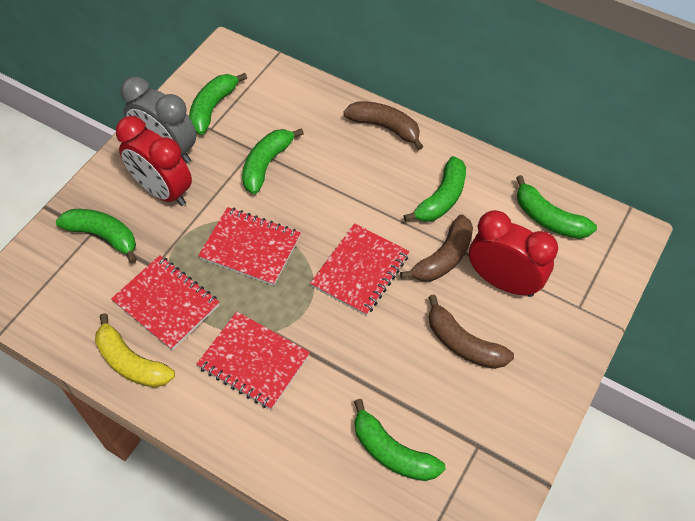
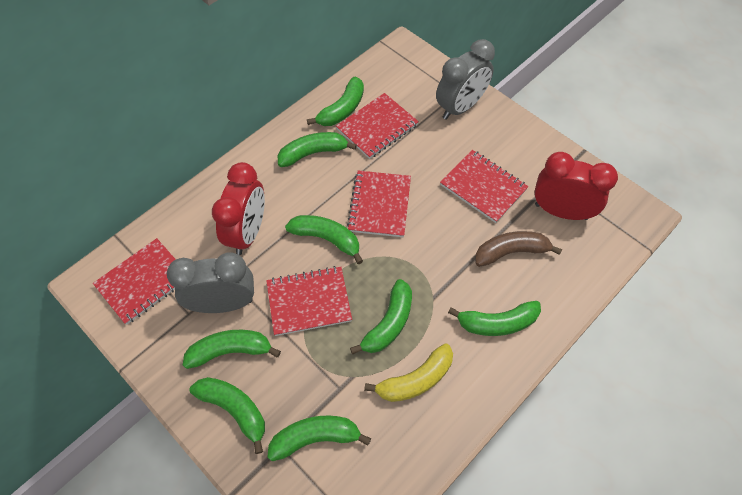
brown banana: [344,101,423,150] [400,215,473,282] [428,294,514,369] = 3 -> [475,231,562,267] = 1
green banana: [56,209,137,263] [189,73,247,135] [242,128,304,194] [354,399,445,481] [403,156,466,222] [516,175,597,239] = 6 -> [183,330,281,369] [190,377,265,454] [268,415,371,461] [278,132,357,167] [285,215,363,264] [307,76,364,126] [350,279,412,354] [448,301,541,336] = 8
grey clock: [121,76,196,163] = 1 -> [167,252,254,313] [436,39,495,120] = 2
red notebook: [111,255,220,350] [196,312,310,410] [198,207,301,286] [310,223,410,316] = 4 -> [93,238,176,325] [266,266,352,336] [336,93,419,159] [347,171,411,237] [440,150,529,223] = 5

